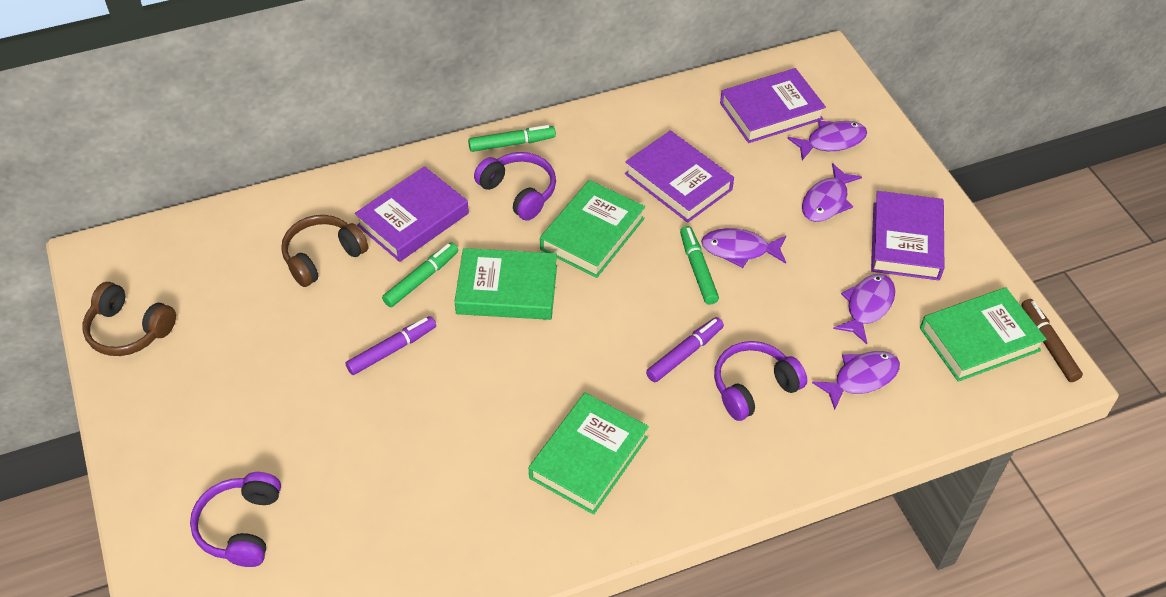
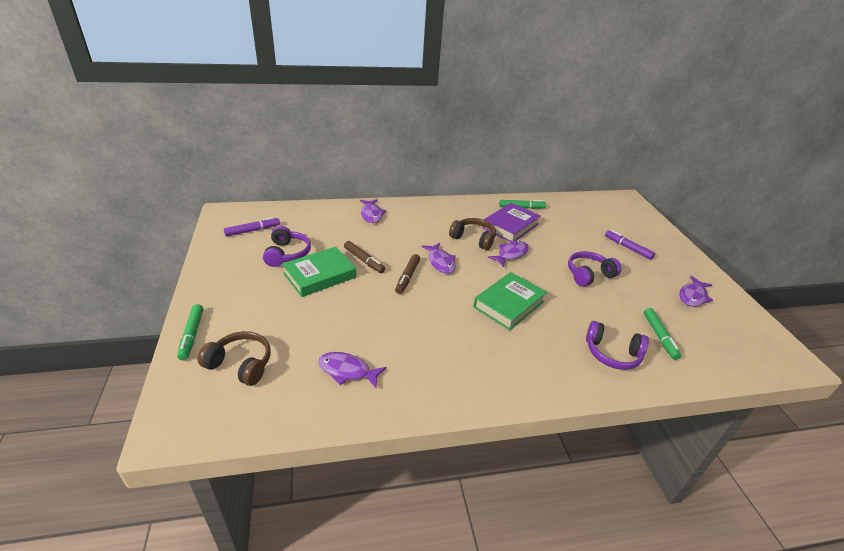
brown marker: [1021,299,1083,382] = 1 -> [344,241,385,273] [395,254,420,294] = 2
green book: [455,248,557,320] [529,393,649,515] [540,180,645,278] [920,287,1047,382] = 4 -> [282,246,356,297] [473,272,547,330] = 2
purple book: [355,166,469,262] [625,131,734,223] [720,68,826,143] [871,191,944,280] = 4 -> [482,203,541,242] = 1

